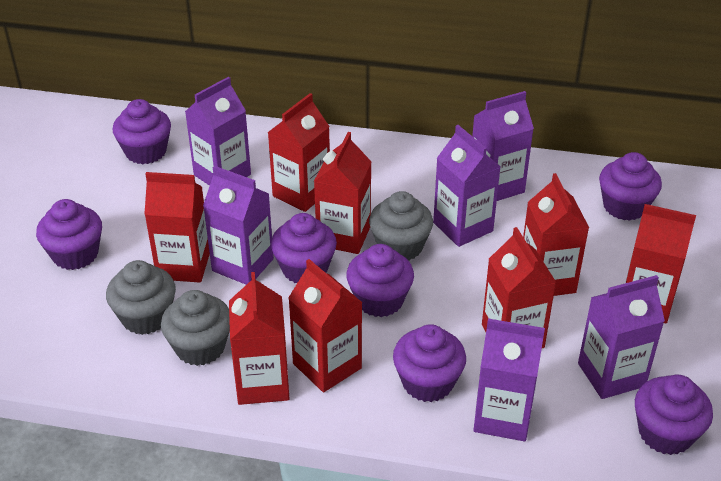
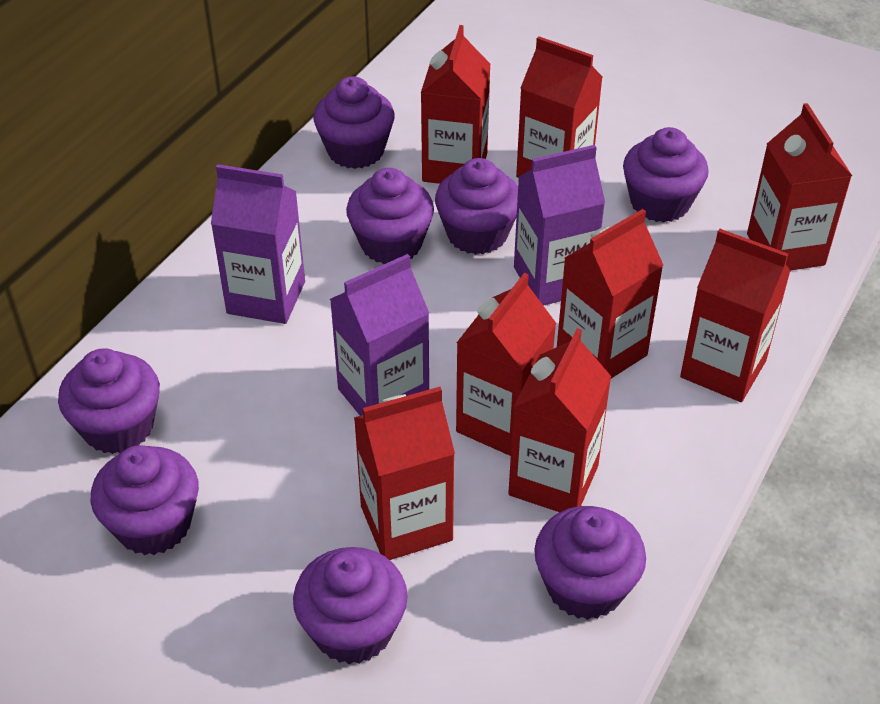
grey cupcake: [106,260,176,335] [161,290,230,366] [369,191,433,261] = 3 -> none = 0
purple carton: [185,77,251,186] [203,166,274,285] [433,125,501,247] [472,91,534,201] [474,318,545,441] [578,275,665,399] = 6 -> [211,164,305,324] [330,254,429,416] [514,145,605,306] = 3
purple cupcake: [36,199,102,270] [112,99,171,164] [271,213,337,283] [346,244,414,317] [393,324,466,402] [599,152,662,221] [635,375,713,455] = 7 -> [58,348,160,454] [90,445,199,555] [293,547,408,664] [313,76,395,169] [346,168,434,264] [435,158,518,255] [534,506,646,620] [623,127,709,222] = 8

